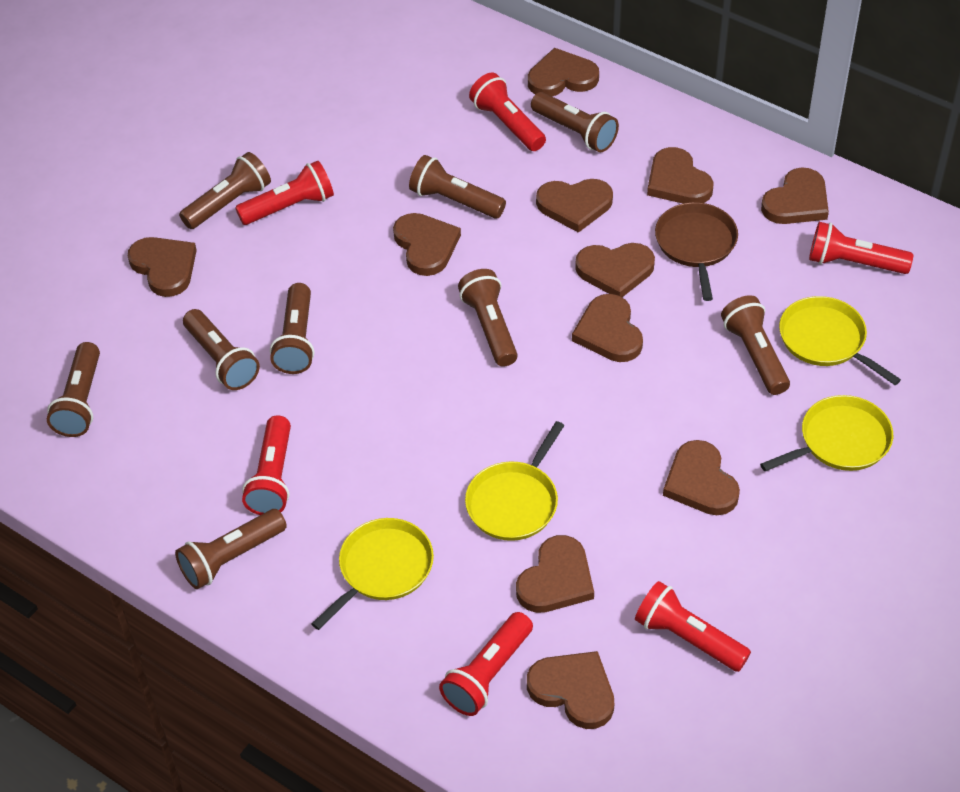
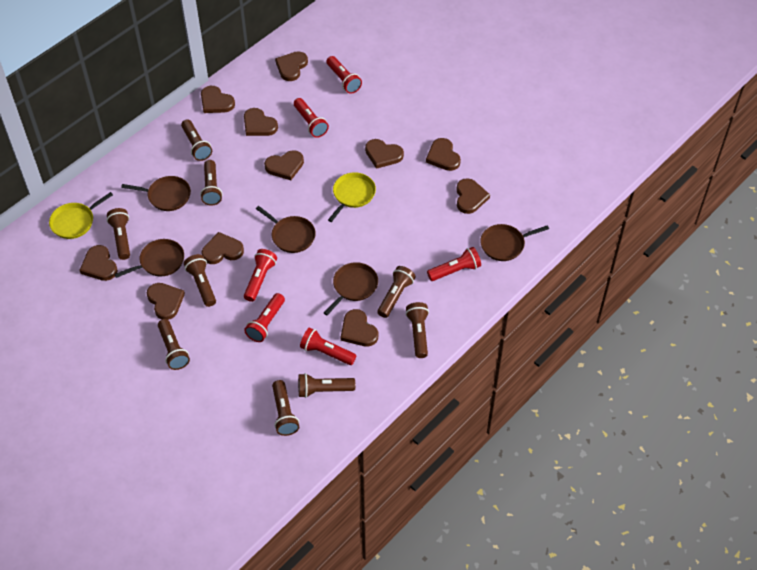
brown pan: [655,202,738,301] = 1 -> [114,239,184,278] [121,176,191,211] [256,206,316,253] [324,262,378,315] [480,224,549,261] = 5
yellow pan: [312,518,434,630] [465,421,565,541] [760,395,893,471] [779,296,901,385] = 4 -> [49,192,113,239] [328,172,376,222] = 2

